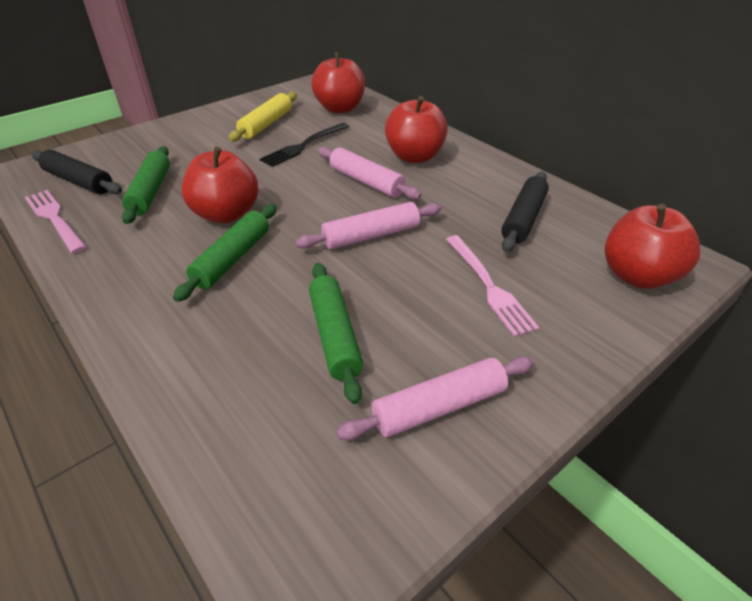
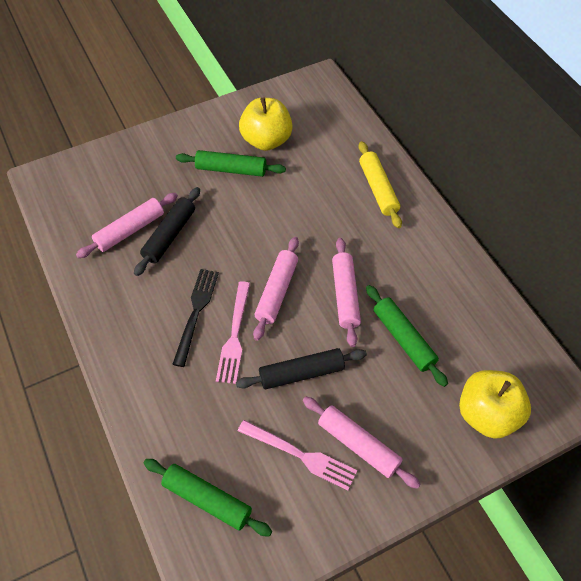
pink rolling pin: [295,202,441,249] [318,147,421,200] [336,356,534,440] = 3 -> [76,193,178,258] [253,237,299,341] [303,396,421,489] [332,238,361,347] = 4
red apple: [181,147,258,223] [311,52,365,113] [385,96,448,163] [605,204,700,289] = 4 -> none = 0
yellow apple: none = 0 -> [239,97,293,151] [459,370,531,439] = 2

